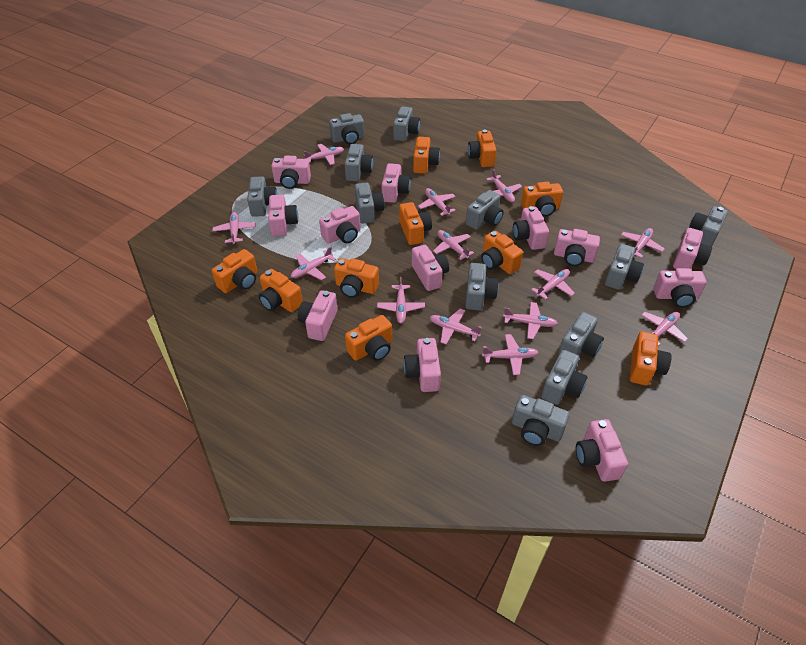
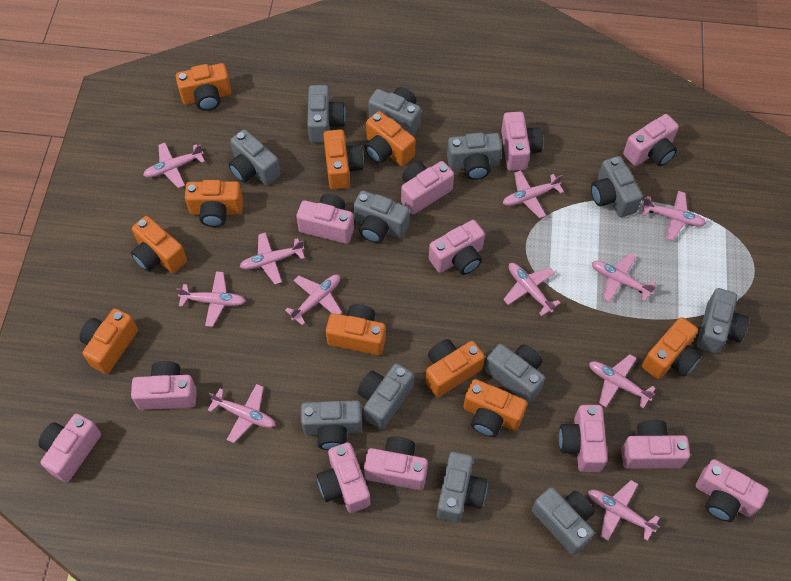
pink plane: [212,212,256,244] [291,247,336,280] [304,144,344,165] [377,277,425,323] [418,188,456,216] [430,309,482,344] [433,230,474,260] [482,334,539,375] [486,169,522,202] [503,302,558,339] [531,269,575,299] [621,228,665,258] [641,312,688,346] = 13 -> [143,143,205,188] [176,271,246,327] [208,384,276,443] [240,232,305,284] [285,274,342,326] [503,170,564,218] [503,263,560,316] [588,480,660,541] [589,354,656,408] [592,253,656,302] [642,191,706,241] = 11

